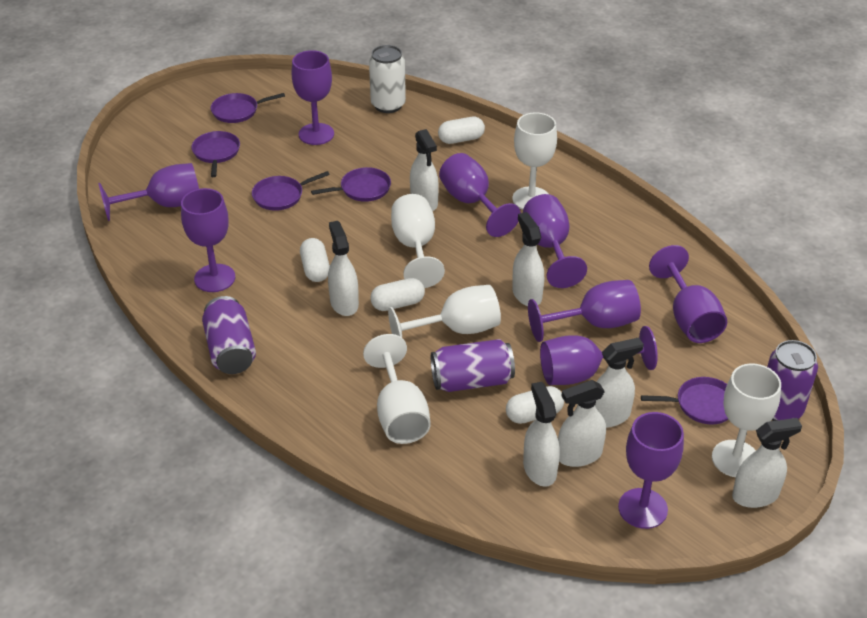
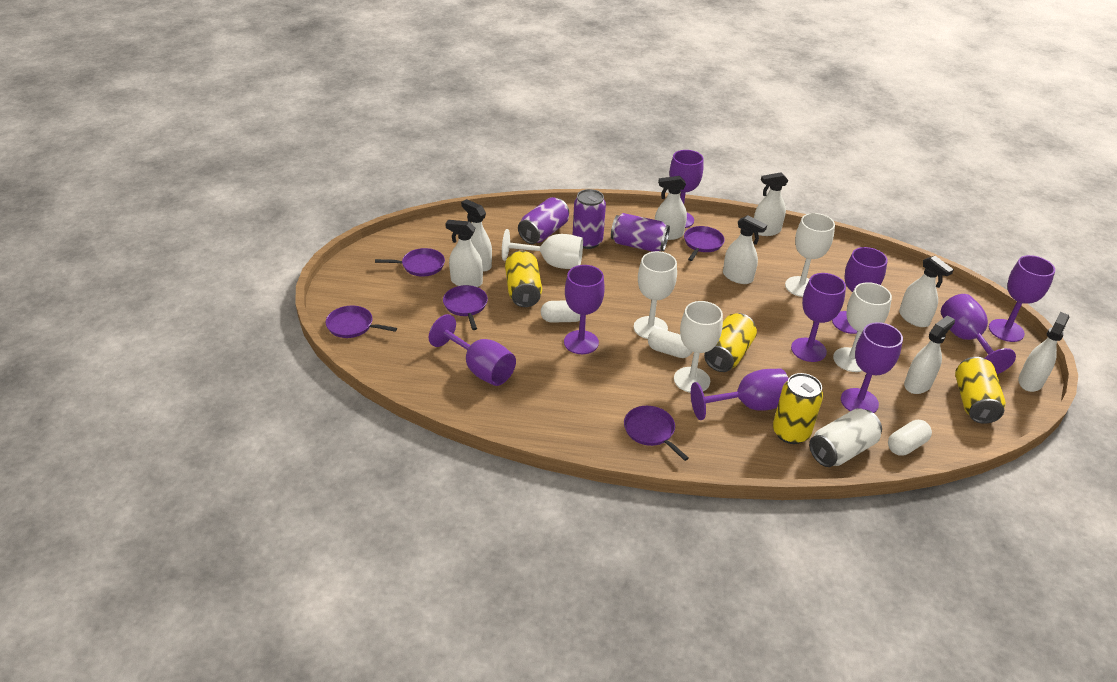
white capsule: [300,238,330,282] [370,278,425,311] [438,117,485,144] [506,386,564,424] = 4 -> [541,301,580,323] [648,329,692,358] [888,420,932,456] = 3
white spray bottle: [328,221,359,316] [410,129,439,211] [512,212,544,306] [523,382,560,487] [558,380,606,467] [595,337,644,428] [732,418,802,508] = 7 -> [446,220,483,287] [461,199,492,272] [655,176,687,240] [723,215,767,284] [754,172,788,236] [899,256,954,327] [904,315,955,394] [1018,312,1069,392] = 8
yellow can: none = 0 -> [505,251,542,307] [704,313,757,372] [773,373,823,444] [955,357,1006,424] = 4

